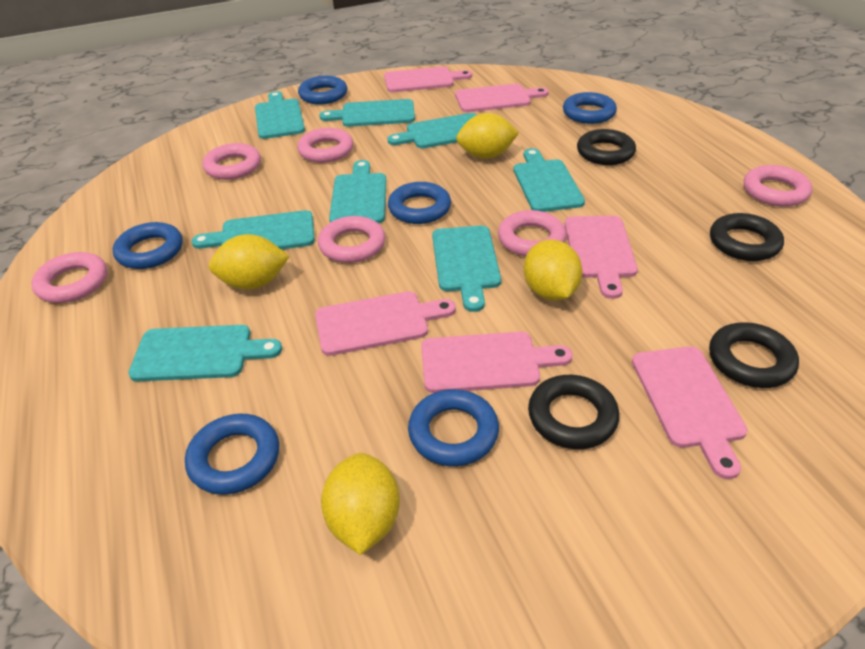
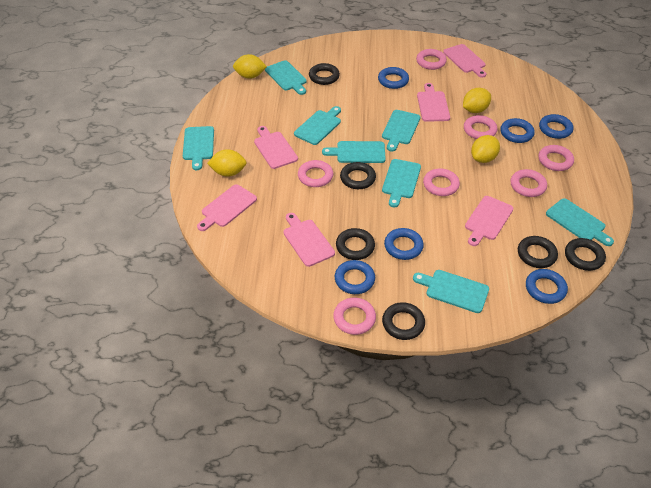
black ring: [528,375,619,449] [577,129,636,165] [709,322,799,388] [710,213,784,261] = 4 -> [309,63,340,85] [336,228,375,260] [340,162,376,189] [382,302,425,340] [518,236,558,268] [565,238,606,271] = 6
pink ring: [31,252,107,303] [203,143,261,180] [297,128,353,163] [318,216,385,263] [498,210,566,256] [744,165,812,207] = 6 -> [298,160,333,187] [333,298,376,335] [416,49,447,70] [423,168,460,196] [464,115,497,139] [510,169,547,197] [538,145,574,171] = 7

